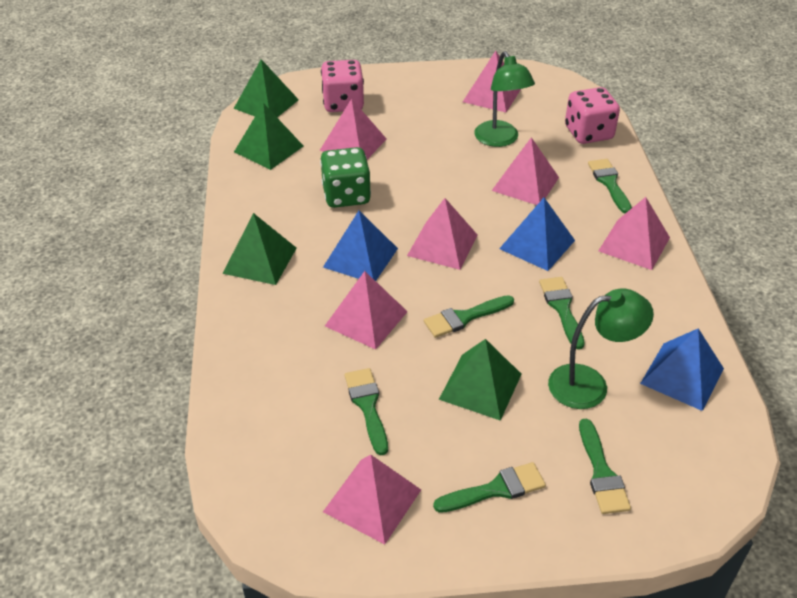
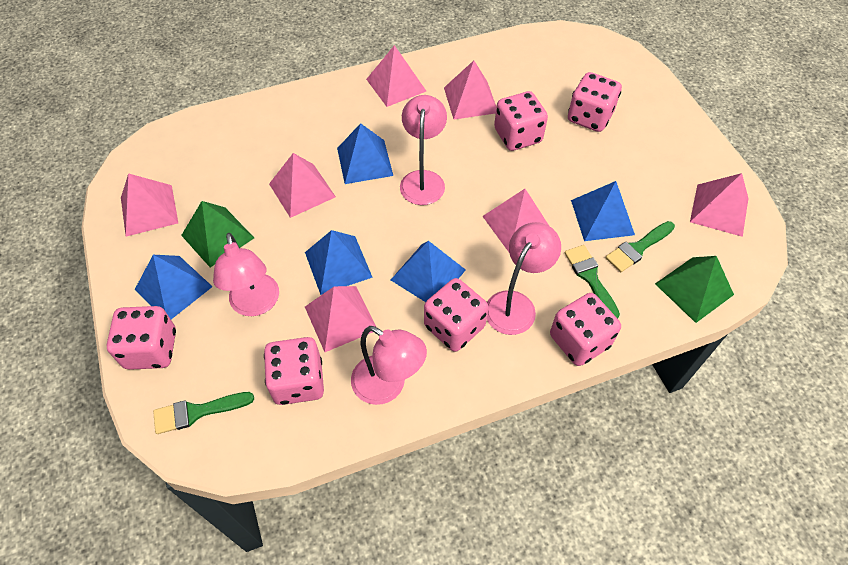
blue pyramid: [323,211,398,281] [499,198,575,271] [640,328,724,411] = 3 -> [135,255,213,319] [305,230,373,295] [337,123,393,184] [391,241,466,302] [571,181,635,241] = 5
green brush: [345,368,388,455] [424,295,514,338] [433,462,546,513] [539,277,585,349] [579,418,631,514] [588,159,632,213] = 6 -> [153,392,254,434] [565,245,620,319] [606,221,675,272] = 3
green dice: [320,147,371,208] = 1 -> none = 0
green lamp: [474,51,535,147] [548,288,654,409] = 2 -> none = 0
green pyramid: [223,213,297,285] [234,59,299,117] [234,103,303,170] [439,339,522,421] = 4 -> [181,201,254,268] [655,256,734,323] = 2
pink dice: [321,60,364,112] [565,87,620,144] = 2 -> [107,306,176,370] [264,337,324,405] [424,278,489,352] [494,91,548,151] [550,293,621,366] [568,72,622,132] = 6
pink lamp: none = 0 -> [213,233,279,316] [351,326,427,405] [400,95,447,205] [487,222,561,335] = 4

